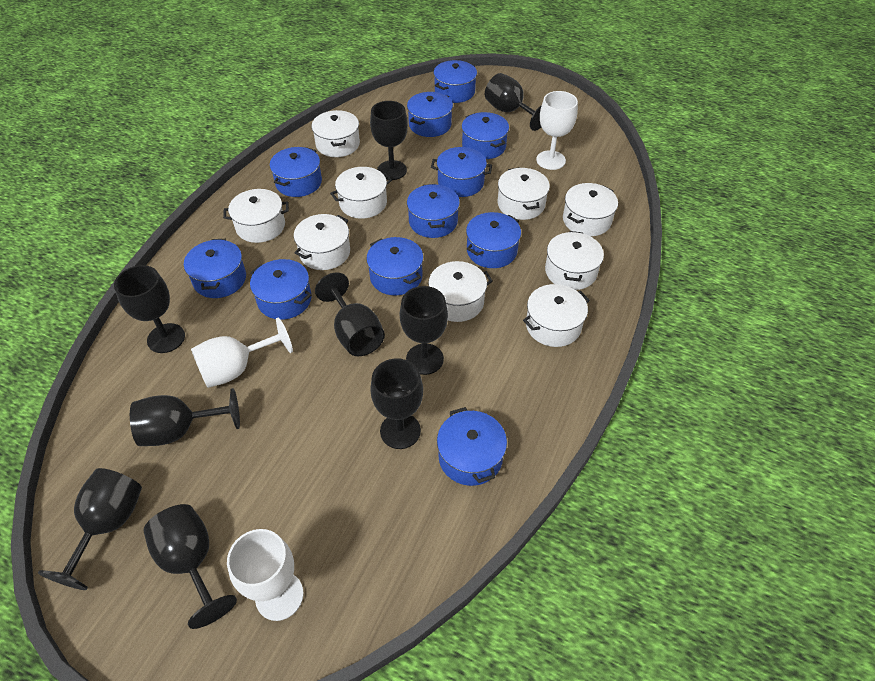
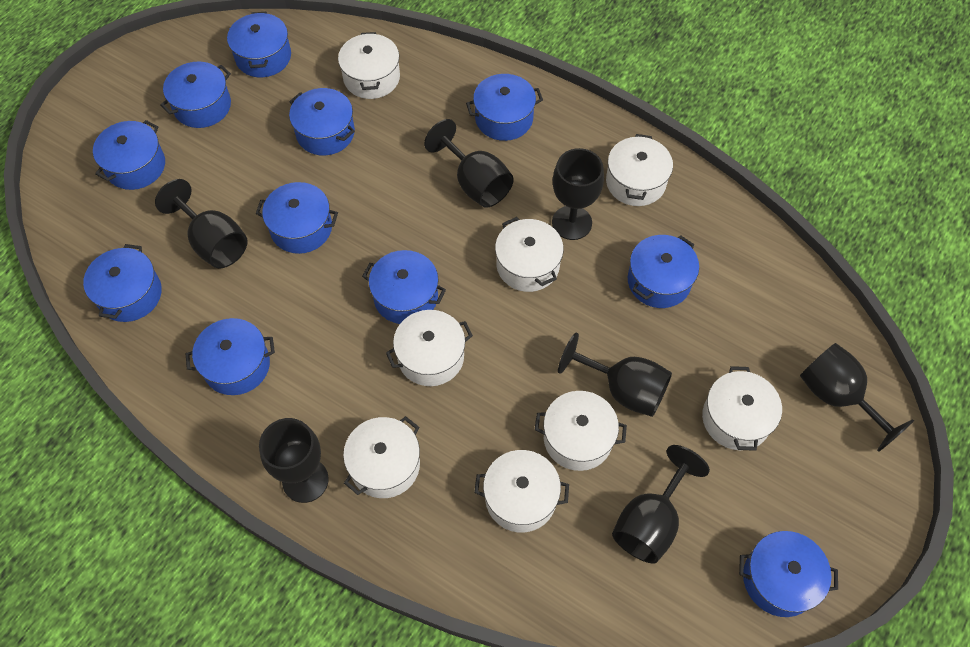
black goblet: [38,468,142,590] [114,265,185,353] [130,388,240,446] [143,504,237,629] [315,273,385,356] [370,101,408,180] [370,358,423,449] [400,286,448,375] [485,73,542,131] = 9 -> [155,179,248,268] [259,418,329,503] [424,119,514,208] [552,148,604,240] [558,333,672,417] [612,445,710,563] [800,343,914,452] = 7
white goblet: [191,318,293,388] [227,529,304,621] [536,91,578,170] = 3 -> none = 0
white pot: [223,189,289,243] [294,214,350,270] [312,110,360,157] [330,167,392,219] [428,261,493,322] [498,167,550,220] [523,284,590,347] [545,231,604,290] [563,183,618,236] = 9 -> [338,32,400,99] [343,416,420,498] [386,310,473,386] [474,450,569,532] [495,217,564,292] [535,391,627,471] [606,134,673,206] [702,366,782,451] = 8

